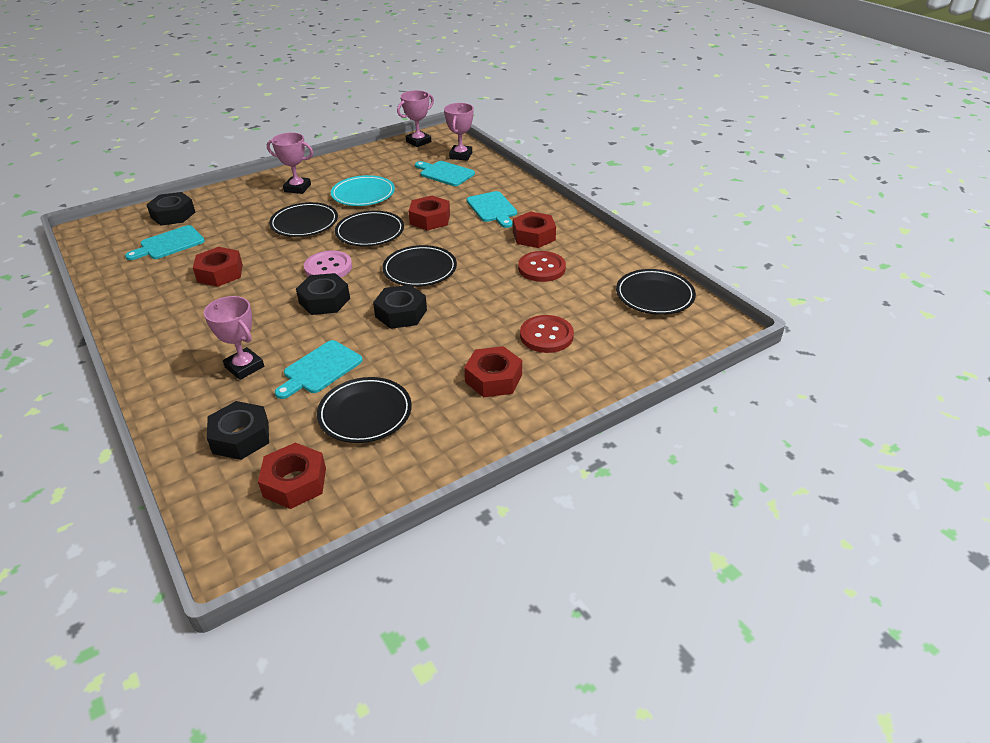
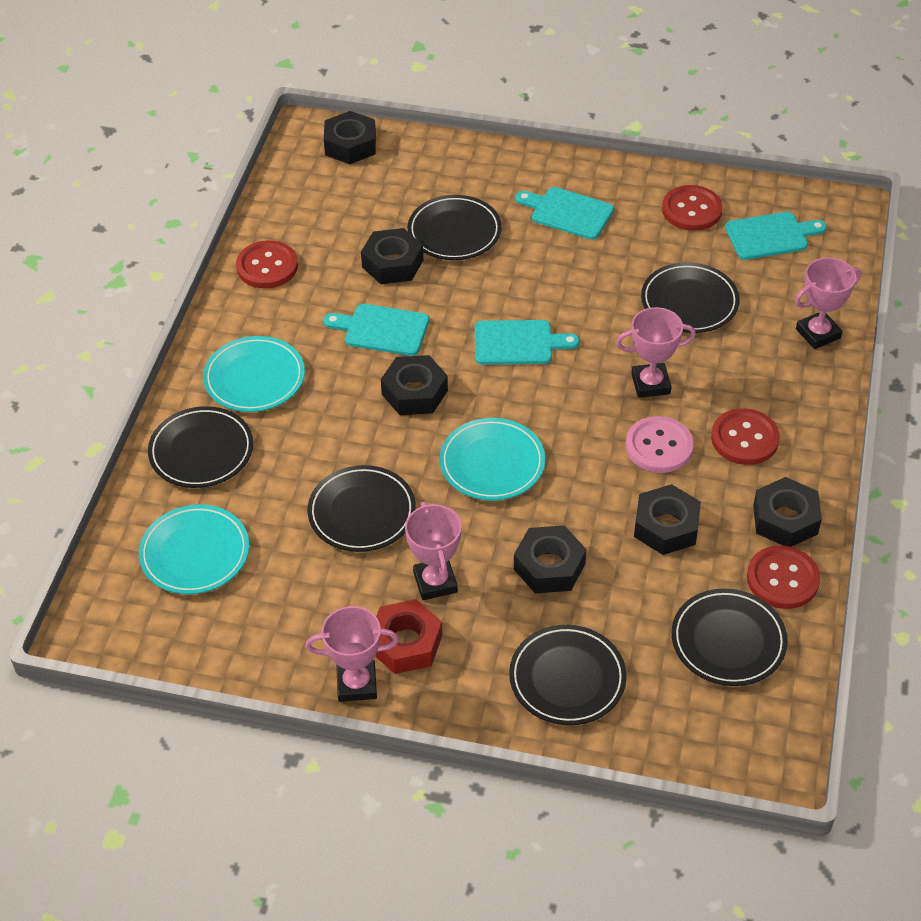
black nut: [146,192,195,226] [207,401,269,460] [296,273,350,315] [373,285,427,329] = 4 -> [324,111,376,164] [361,228,423,284] [381,355,448,415] [514,525,586,593] [634,484,701,555] [753,477,822,547] = 6
black plate: [269,202,338,237] [317,377,412,443] [335,211,404,246] [382,245,457,287] [616,269,696,315] = 5 -> [148,406,253,488] [307,465,416,552] [408,195,502,260] [509,625,627,725] [641,262,740,333] [671,588,788,686] = 6
red button: [518,251,566,282] [520,315,574,353] = 2 -> [236,240,298,288] [662,185,723,231] [711,408,780,465] [747,545,820,609] = 4
red nut: [193,247,243,287] [258,443,326,509] [409,196,450,230] [464,346,522,397] [513,211,556,248] = 5 -> [375,599,442,674] = 1
turquoise plate: [331,175,395,206] = 1 -> [139,504,249,594] [203,336,305,412] [439,418,545,500] = 3

